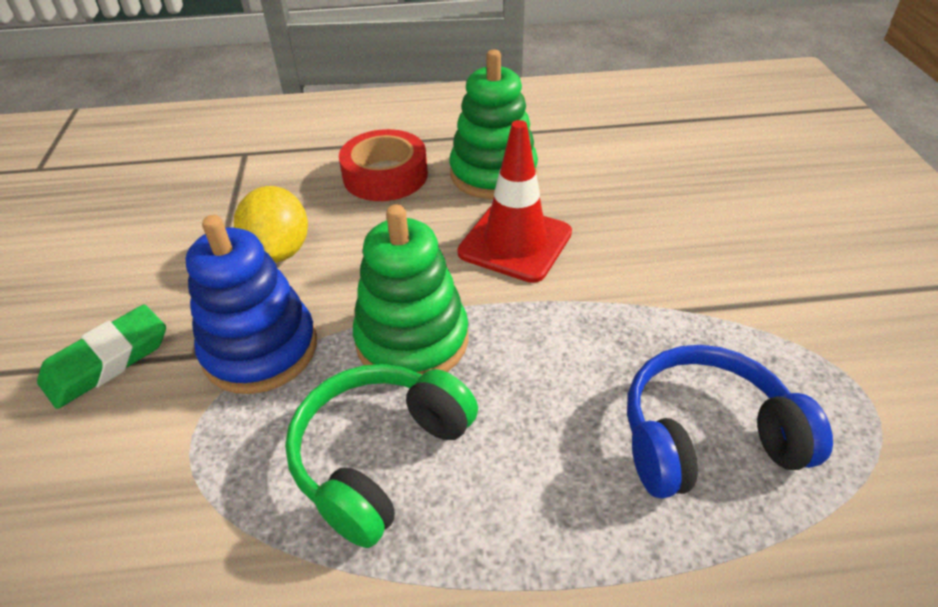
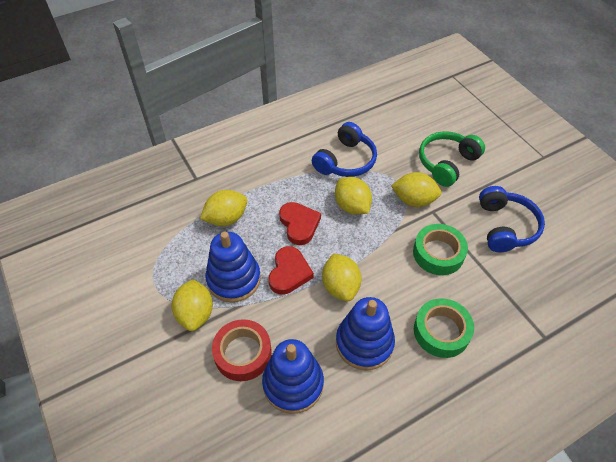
blue headphones: [627,345,833,499] = 1 -> [312,122,377,177] [479,186,545,252] = 2
blue stacking toy: [186,215,317,394] = 1 -> [206,231,261,303] [262,339,324,414] [336,297,395,370] = 3
green eraser: [37,305,166,409] = 1 -> none = 0
green stacking toy: [353,204,468,375] [449,50,538,199] = 2 -> none = 0
green tape: none = 0 -> [413,224,468,275] [414,298,474,358] = 2
red heart: none = 0 -> [269,246,314,295] [279,202,321,245] = 2
red traffic cone: [457,120,572,283] = 1 -> none = 0
yellow lemon: [234,186,308,263] = 1 -> [172,279,213,331] [200,190,247,226] [322,254,361,301] [335,177,372,215] [391,172,441,207] = 5

